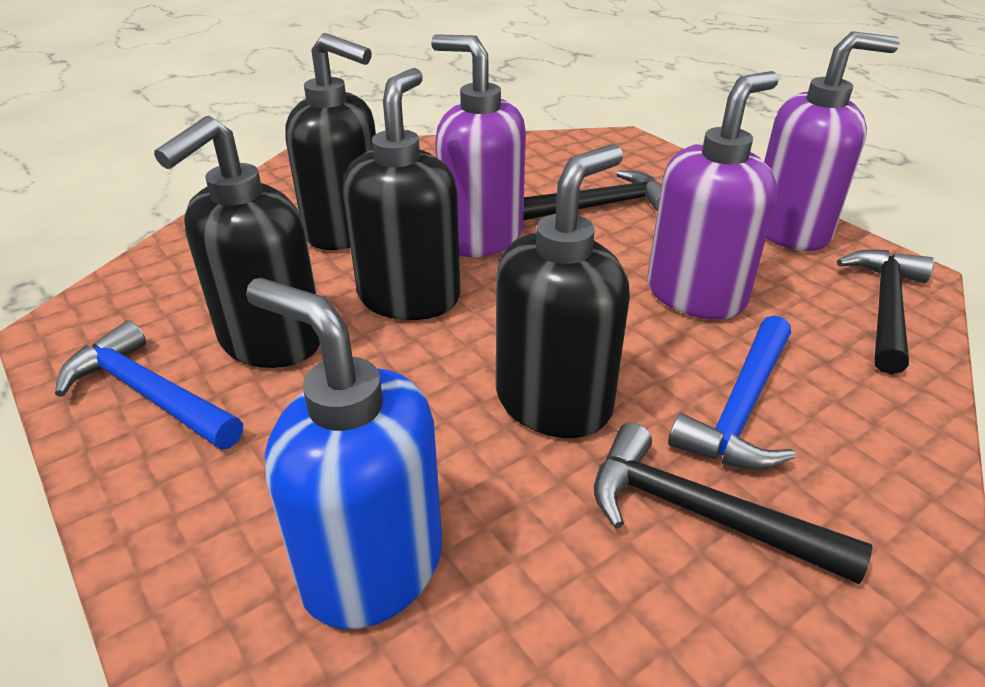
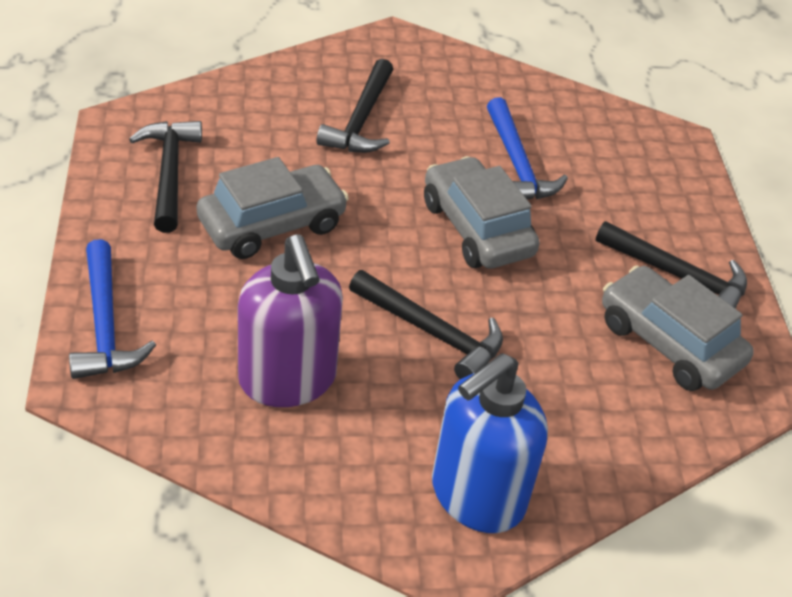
black hammer: [523,171,662,221] [594,423,872,584] [837,250,934,374] = 3 -> [129,121,202,233] [317,59,393,153] [349,270,503,379] [595,221,747,309] = 4
black soap dispenser: [154,116,320,368] [285,33,376,250] [343,68,461,320] [496,144,630,438] = 4 -> none = 0
grey car: none = 0 -> [197,157,349,259] [424,156,540,269] [602,265,754,391] = 3
purple soap dispenser: [431,34,526,257] [648,71,779,320] [764,31,900,251] = 3 -> [238,234,343,407] = 1

